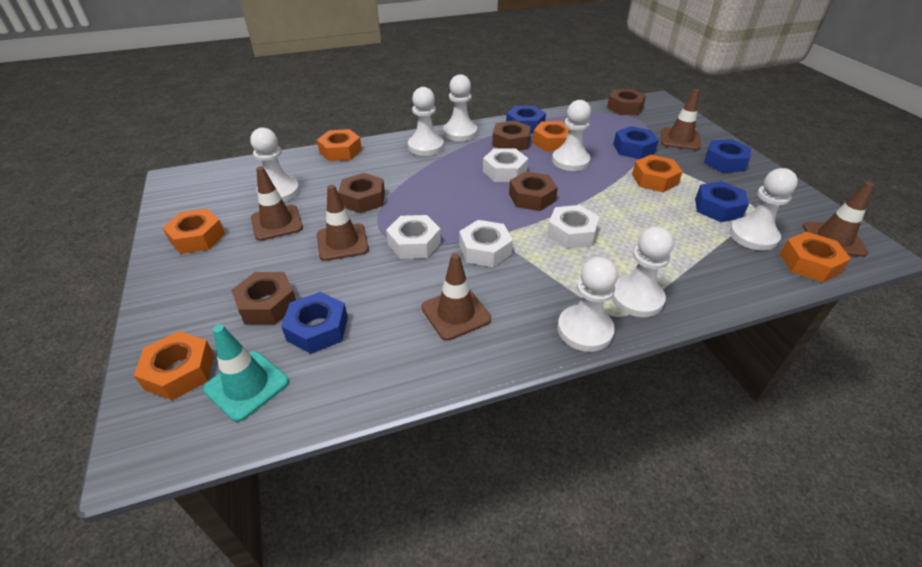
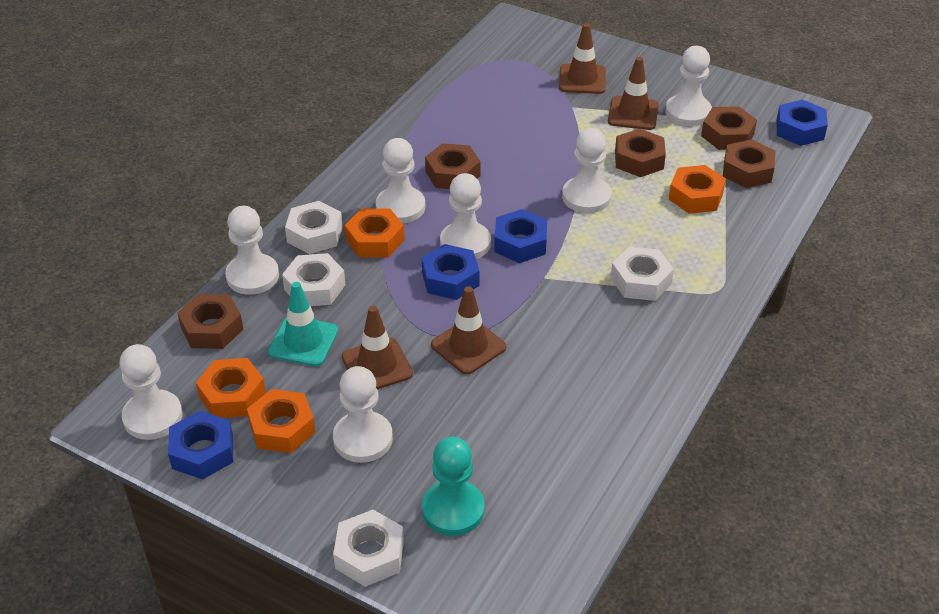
blue nut: [281,292,348,354] [506,106,546,134] [613,126,659,159] [695,181,749,222] [704,139,751,173] = 5 -> [168,411,233,480] [422,244,480,300] [494,209,547,263] [776,99,828,146] = 4
brown traffic cone: [251,166,303,241] [317,185,369,261] [421,253,491,341] [661,89,701,150] [803,182,874,257] = 5 -> [342,306,413,389] [431,286,506,374] [559,23,606,94] [608,57,659,130] = 4
orange nut: [134,331,214,400] [163,209,225,254] [317,129,362,161] [533,121,569,151] [632,155,683,192] [780,232,851,282] = 6 -> [196,358,266,418] [247,389,316,453] [345,208,405,257] [669,165,726,214] = 4
turquoise pawn: none = 0 -> [422,437,485,536] = 1

